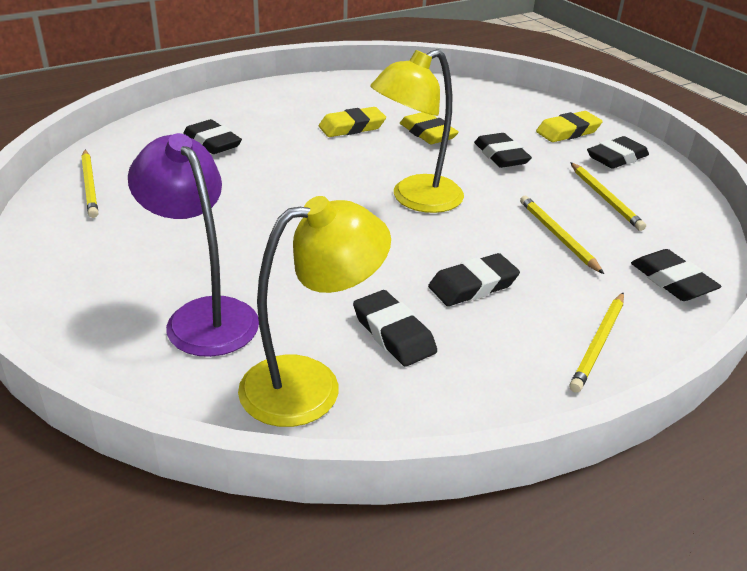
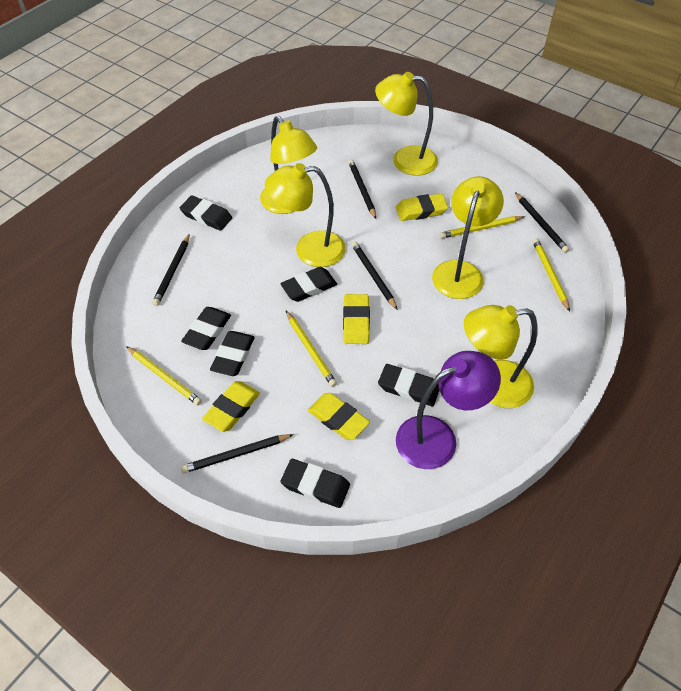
black pencil: none = 0 -> [152,234,190,306] [181,434,294,473] [348,160,376,219] [352,242,398,310] [515,192,569,253] = 5
yellow eraser: [319,107,386,137] [400,112,459,144] [536,111,603,142] = 3 -> [202,381,260,432] [308,393,370,440] [343,294,370,344] [396,194,448,221] = 4
yellow lamp: [238,196,391,427] [370,49,464,213] = 2 -> [260,116,317,214] [265,163,346,267] [375,72,438,176] [432,176,504,299] [464,305,537,408] = 5

